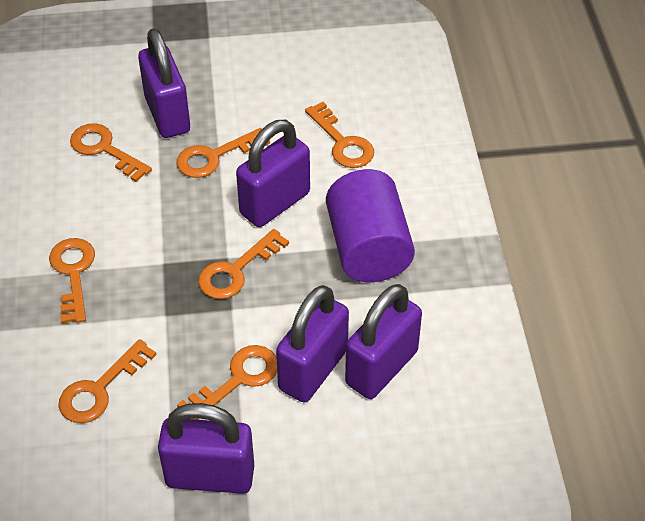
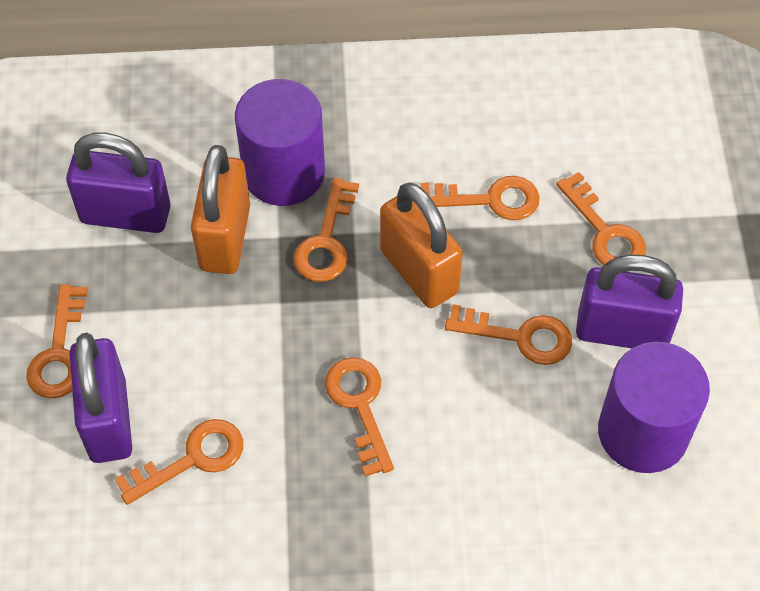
orange padlock: none = 0 -> [191,145,250,274] [380,183,463,308] = 2
purple cylinder: [326,169,415,282] = 1 -> [235,79,325,206] [598,342,710,473] = 2
purple padlock: [138,28,190,138] [158,403,254,494] [236,120,310,227] [276,285,349,402] [345,284,422,399] = 5 -> [66,133,171,233] [69,333,132,463] [576,254,683,348] = 3

